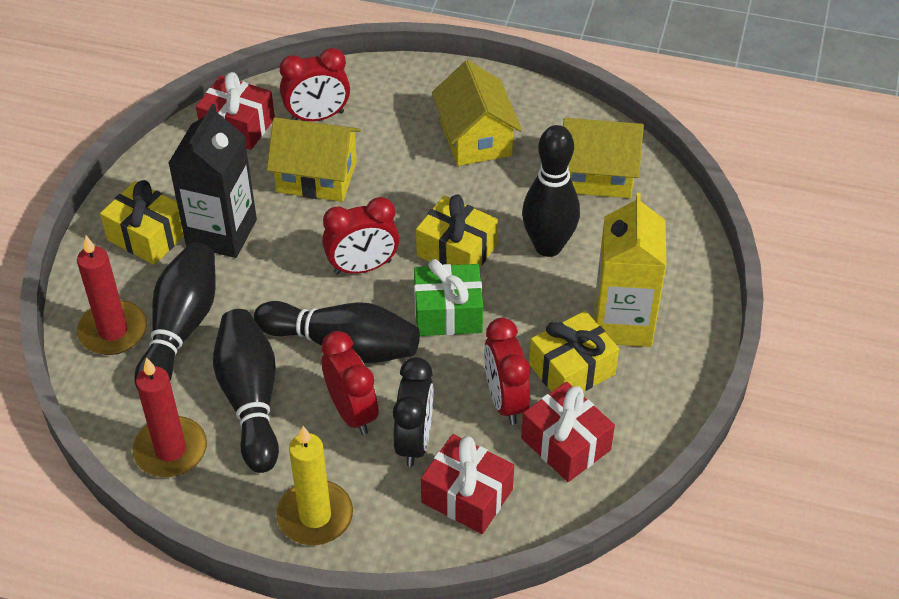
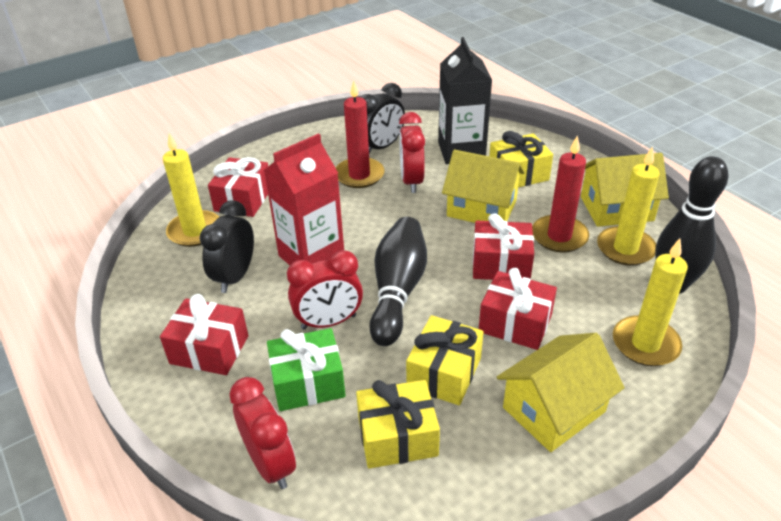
black bowling pin: [135,242,216,390] [213,309,279,473] [254,301,420,363] [522,125,580,257] = 4 -> [369,217,427,346] [655,156,728,294] = 2
black clock: [393,357,433,467] = 1 -> [199,200,254,293] [361,83,405,153] = 2
red carton: none = 0 -> [264,133,344,265] = 1
red clock: [280,48,350,121] [322,197,399,275] [322,331,379,435] [484,318,530,425] = 4 -> [230,377,296,489] [287,250,363,330] [399,112,425,193] = 3
red gift: [196,72,275,150] [421,434,514,534] [521,382,615,482] = 3 -> [160,294,248,375] [208,157,268,217] [473,213,534,280] [479,268,557,350] = 4
yellow candle: [276,426,353,545] = 1 -> [163,133,219,247] [597,146,660,266] [613,238,688,366] = 3
yellow carton: [594,193,666,347] = 1 -> none = 0

